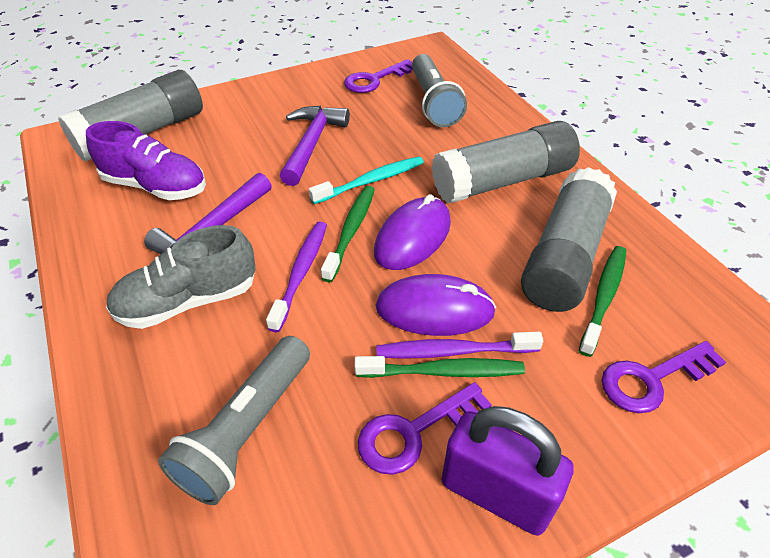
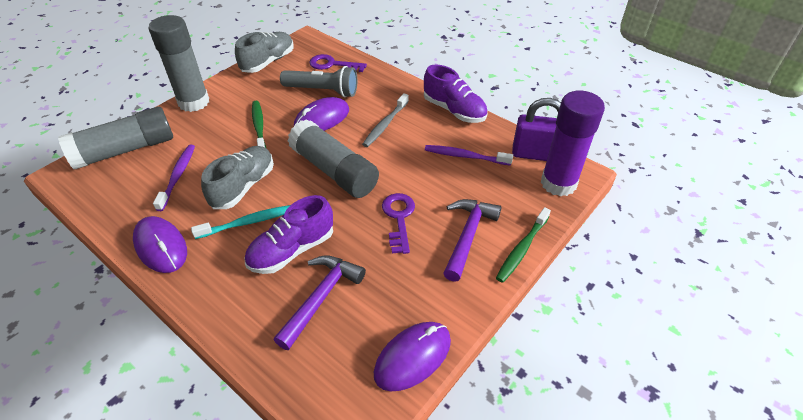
green toothbrush: [321,186,375,282] [354,356,525,378] [579,246,626,357] = 3 -> [252,101,266,148] [496,207,551,283] = 2
grey flashlight: [158,336,310,505] [412,54,467,127] = 2 -> [280,66,357,98] = 1
grey shoe: [106,225,256,329] = 1 -> [201,146,274,209] [235,32,294,73] = 2
grey toothbrush: none = 0 -> [362,93,409,147] = 1
purple glue stick: none = 0 -> [541,91,605,197] = 1
purple key: [344,59,413,93] [358,382,492,475] [601,341,726,413] = 3 -> [309,54,367,72] [382,193,415,254] = 2
purple mouse: [374,194,451,270] [376,274,496,336] = 2 -> [133,216,187,273] [294,97,349,131] [374,322,451,391] = 3
purple shoe: [86,121,206,200] = 1 -> [244,195,333,274] [424,65,487,123] = 2

